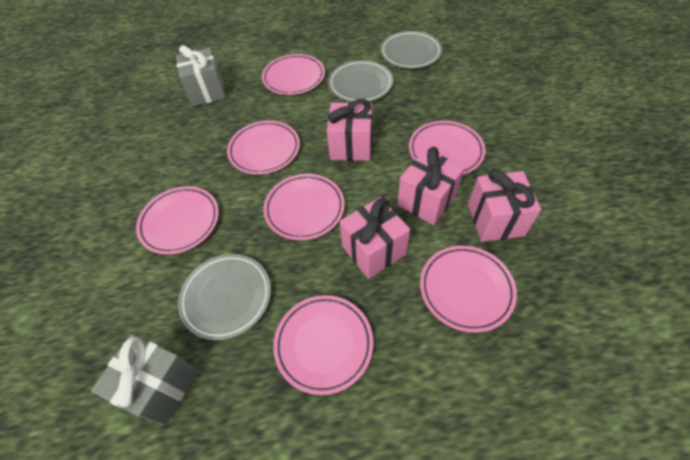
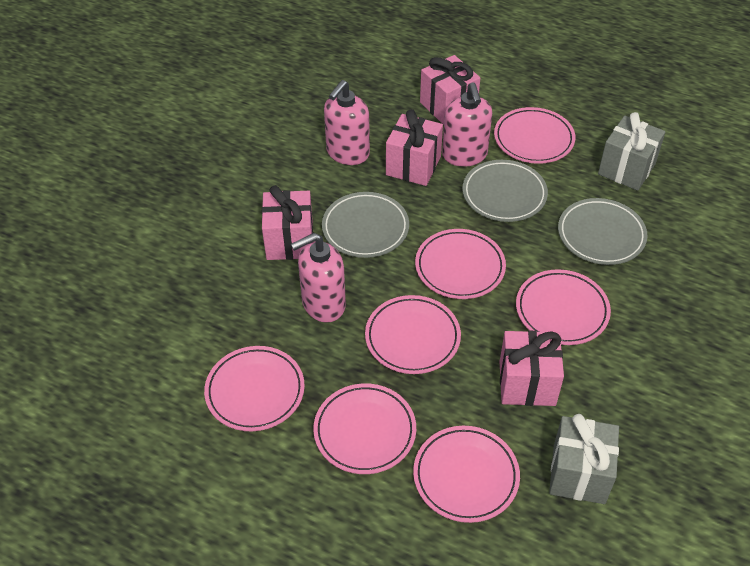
pink soap dispenser: none = 0 -> [291,233,346,323] [324,80,370,165] [442,82,492,167] = 3

